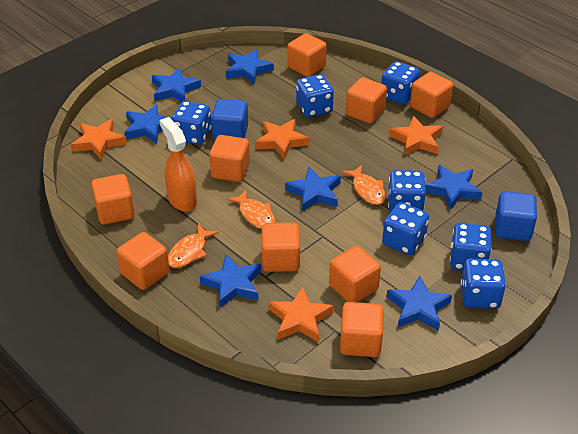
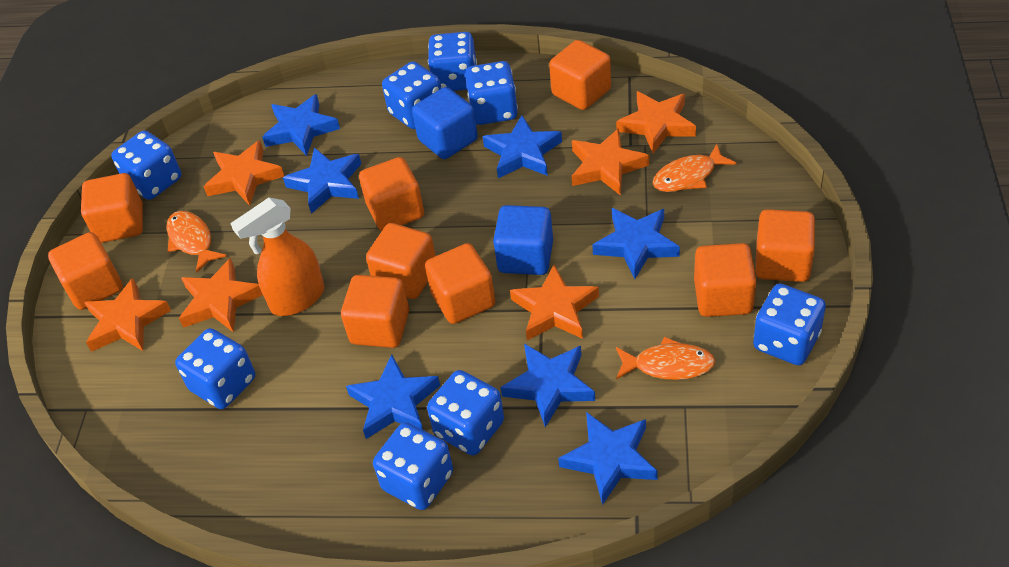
blue dice: [172,101,212,145] [296,74,334,117] [381,61,420,105] [382,202,429,255] [388,170,426,212] [450,223,492,270] [461,258,506,309] = 7 -> [111,130,181,200] [175,328,255,409] [373,422,453,510] [382,61,441,129] [427,370,504,456] [428,32,477,91] [465,61,518,125] [753,283,826,365] = 8
orange star: [71,119,127,160] [255,119,309,160] [269,286,334,342] [389,116,443,155] = 4 -> [84,278,171,352] [179,258,263,333] [203,140,284,206] [510,265,599,340] [572,128,649,196] [616,91,696,153] = 6

